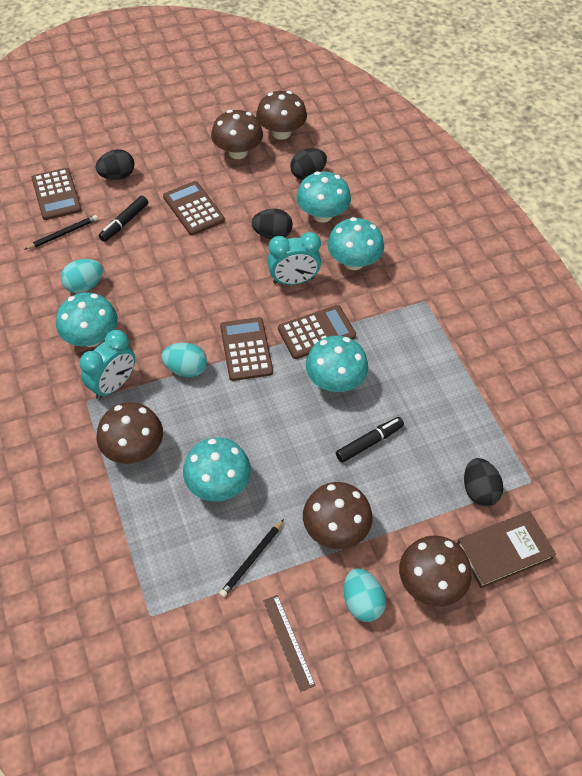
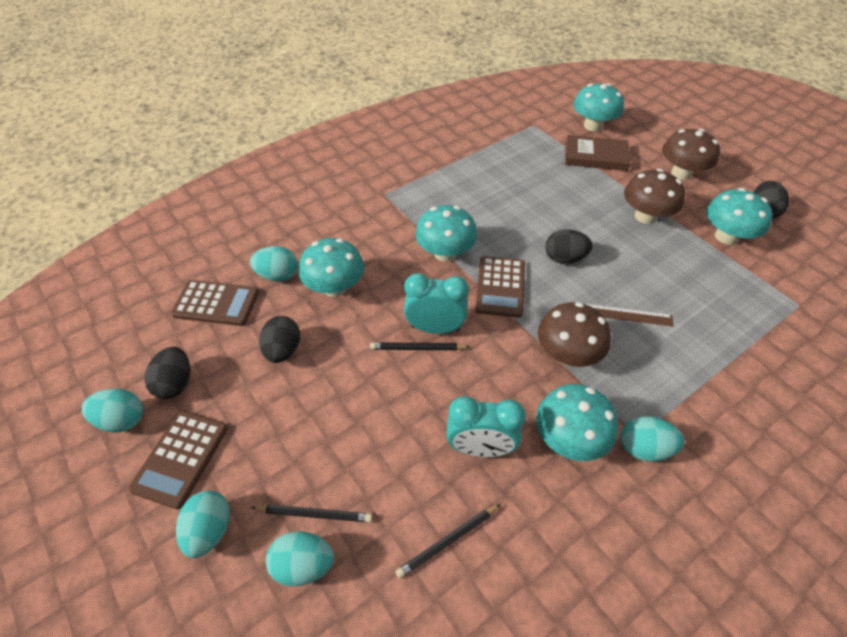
black marker: [99,196,148,242] [336,417,404,463] = 2 -> none = 0
black pencil: [24,215,98,250] [219,519,284,597] = 2 -> [251,504,372,522] [370,342,470,350] [395,504,501,579] = 3
brown calculator: [31,168,82,220] [163,181,225,235] [220,317,273,381] [278,305,356,359] = 4 -> [128,410,228,509] [171,280,259,326] [475,256,525,318] = 3
brown mushroom: [97,402,163,464] [211,110,263,159] [256,91,307,140] [303,482,373,549] [399,535,472,607] = 5 -> [538,302,611,367] [624,169,685,224] [662,129,720,180] = 3
turquoise egg: [61,259,103,293] [161,343,207,377] [343,569,386,622] = 3 -> [82,389,143,432] [176,491,230,558] [250,246,298,282] [266,532,334,586] [621,416,684,462] = 5

